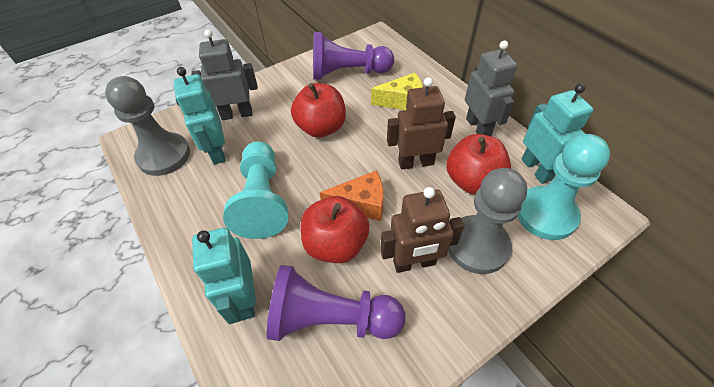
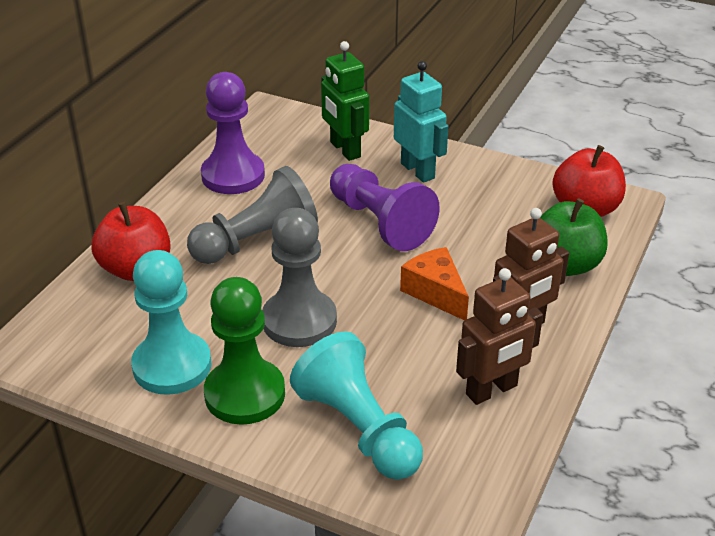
green apple: none = 0 -> [540,199,607,276] = 1
green pawn: none = 0 -> [204,277,285,425] = 1
green robot: none = 0 -> [321,41,369,161] = 1
grey robot: [191,29,258,120] [465,41,517,136] = 2 -> none = 0
red apple: [291,83,346,138] [301,196,369,263] [446,134,511,194] = 3 -> [92,202,171,281] [552,145,626,217] = 2
turquoise robot: [174,67,226,164] [192,228,256,324] [521,84,593,184] = 3 -> [394,61,448,183] = 1
yellow cheese: [371,73,423,110] = 1 -> none = 0

